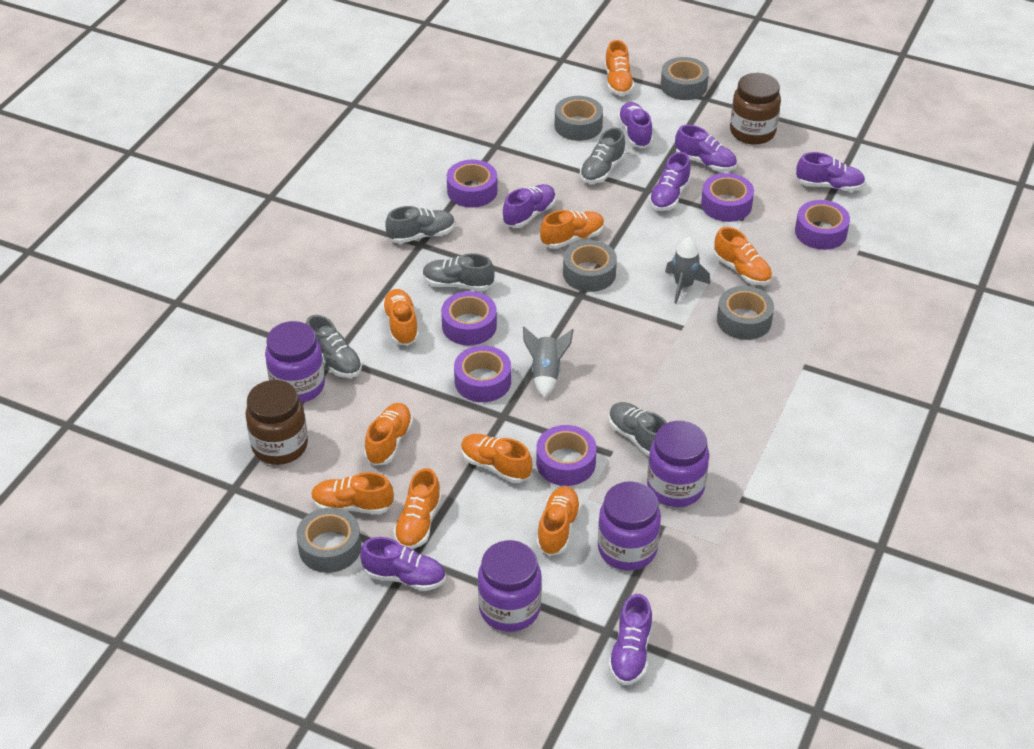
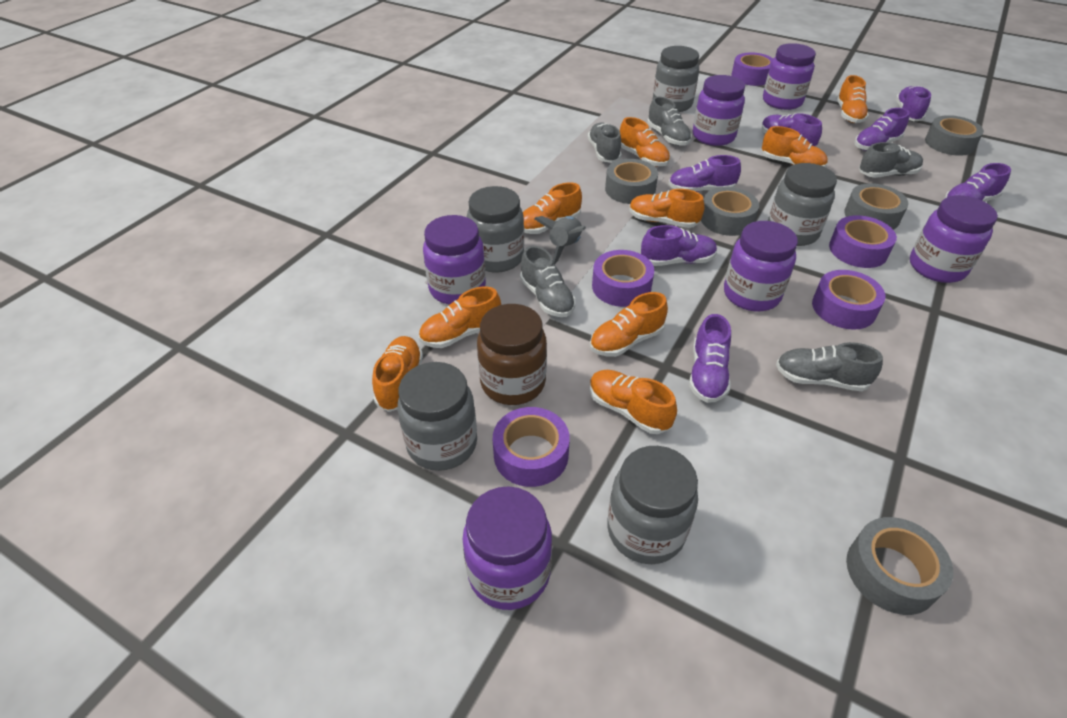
brown jar: [246,380,308,465] [730,73,781,145] = 2 -> [477,304,547,405] = 1
grey jar: none = 0 -> [397,362,477,471] [467,186,524,273] [607,446,698,564] [653,46,699,112] [768,163,837,246] = 5
grey rocket: [523,327,574,398] [665,237,710,304] = 2 -> [534,216,586,265] = 1
purple jar: [265,321,325,403] [478,540,542,632] [598,481,661,571] [647,421,709,507] = 4 -> [423,215,486,305] [462,486,552,610] [693,75,745,146] [724,221,798,311] [763,43,816,110] [910,195,998,283] = 6
purple tape: [441,291,497,345] [447,160,497,208] [454,345,511,402] [536,425,597,486] [701,173,754,222] [795,200,850,250] = 6 -> [493,407,570,487] [592,250,654,307] [731,53,773,86] [812,270,886,330] [829,215,897,268] = 5

